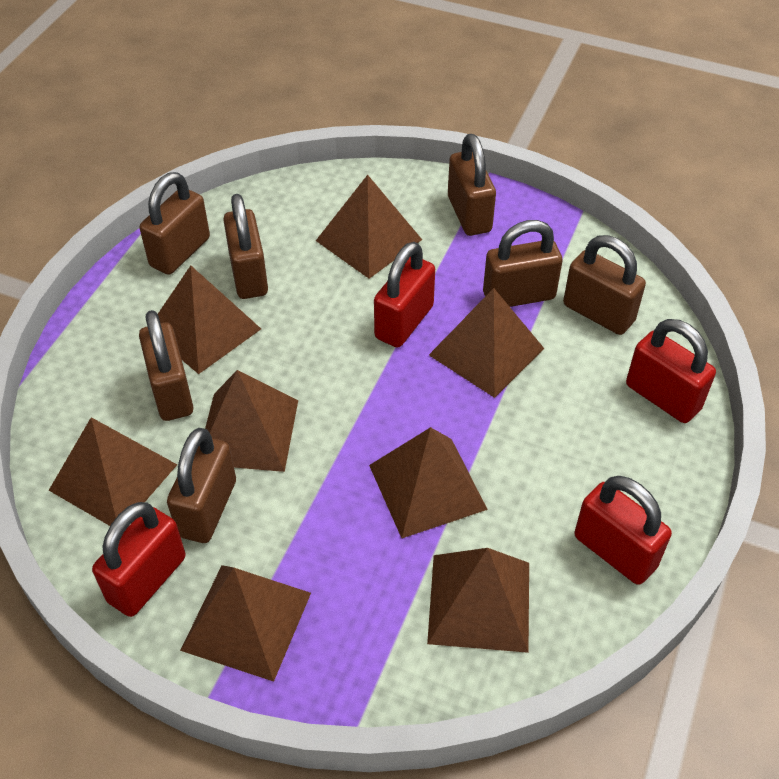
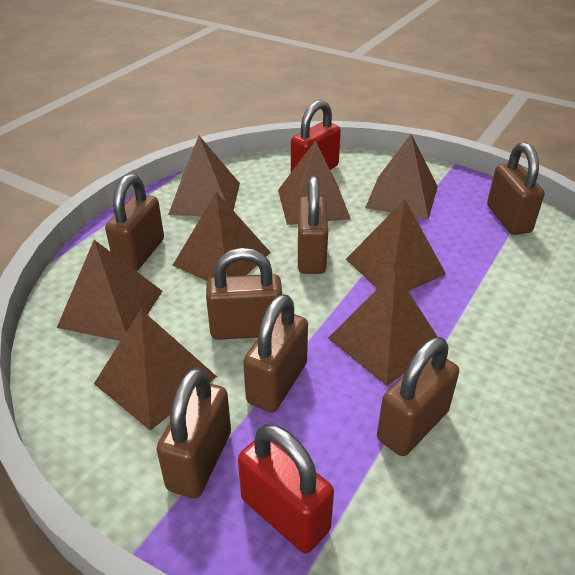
red padlock: [92,502,186,617] [374,242,435,348] [574,476,672,585] [626,319,716,423] = 4 -> [238,424,334,553] [291,100,341,172] = 2

